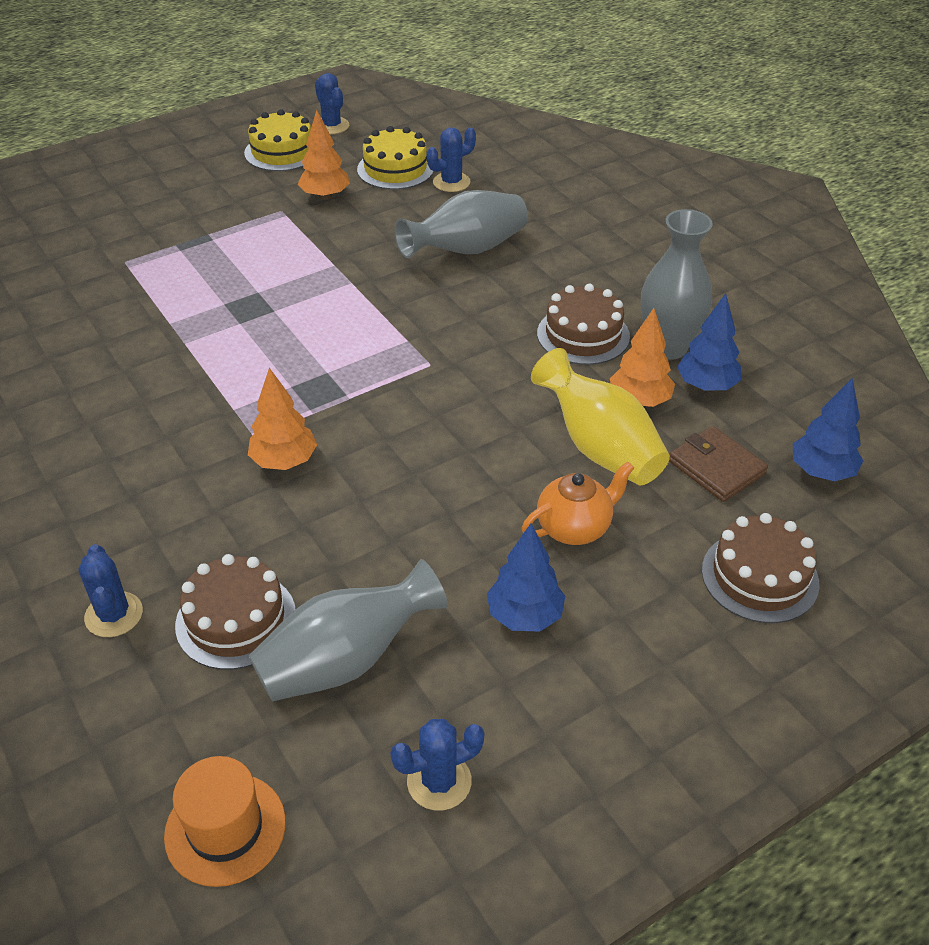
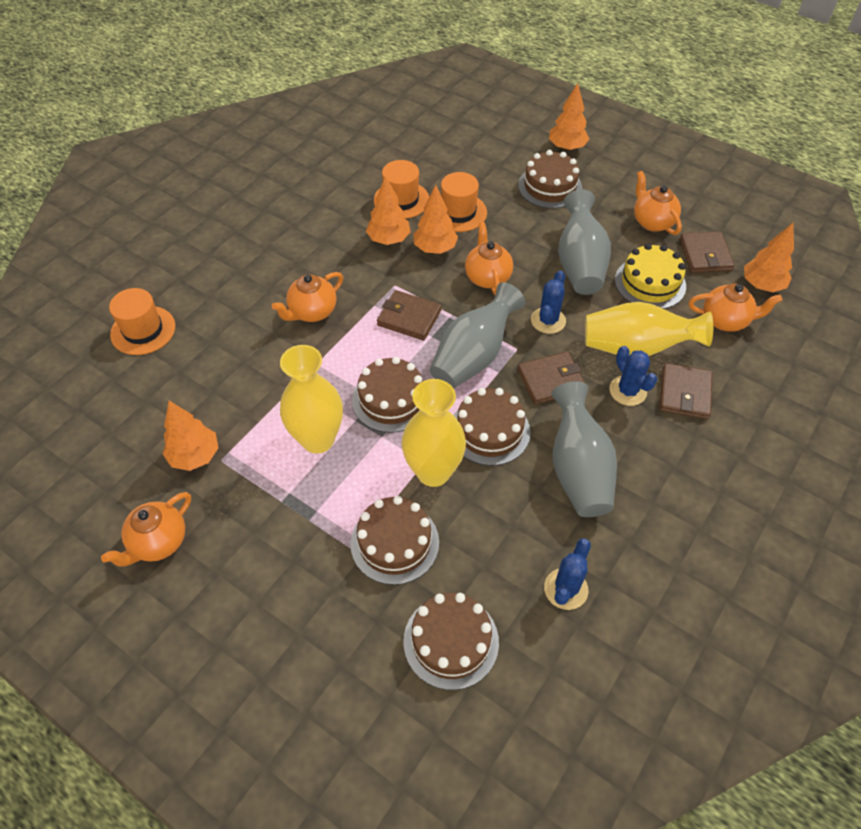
blue cactus: [79,544,143,637] [315,73,349,134] [390,719,485,811] [427,127,476,192] = 4 -> [531,270,566,334] [544,538,591,610] [609,346,657,406] = 3
blue tree: [487,523,565,632] [677,293,741,391] [793,378,863,481] = 3 -> none = 0
brown cake: [175,554,296,670] [537,284,630,365] [702,513,819,623] = 3 -> [351,496,439,585] [352,357,423,433] [403,593,499,690] [454,388,530,466] [518,150,582,209] = 5
brown wallet: [669,426,768,502] = 1 -> [377,290,442,340] [517,352,585,405] [660,363,713,419] [679,232,734,273] = 4
orange hat: [164,756,286,887] = 1 -> [109,288,175,355] [374,160,429,219] [441,172,487,232] = 3
orange teapot: [522,461,634,545] = 1 -> [101,492,191,567] [272,272,343,322] [465,222,513,295] [634,171,682,235] [689,284,782,331] = 5
orange tree: [248,368,317,470] [297,110,350,200] [610,308,675,407] = 3 -> [163,401,219,471] [366,176,411,245] [413,185,458,254] [549,83,589,151] [744,223,794,292] = 5
yellow cake: [244,109,311,171] [357,126,434,190] = 2 -> [615,243,686,309] = 1
yellow vase: [531,348,670,485] = 1 -> [280,345,343,454] [402,379,466,487] [585,302,713,356] = 3

